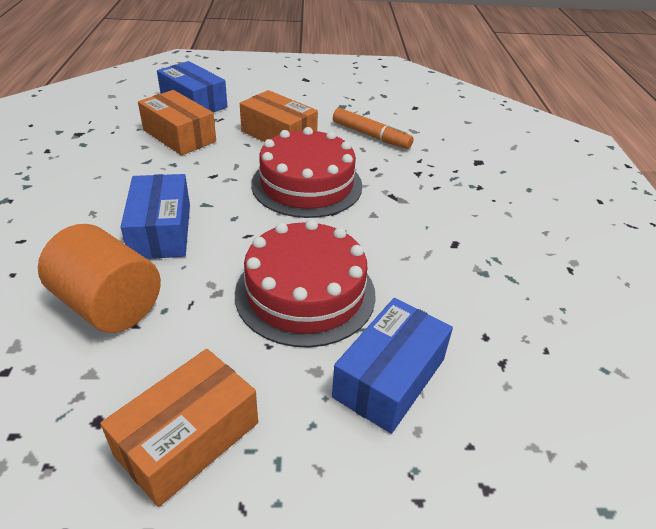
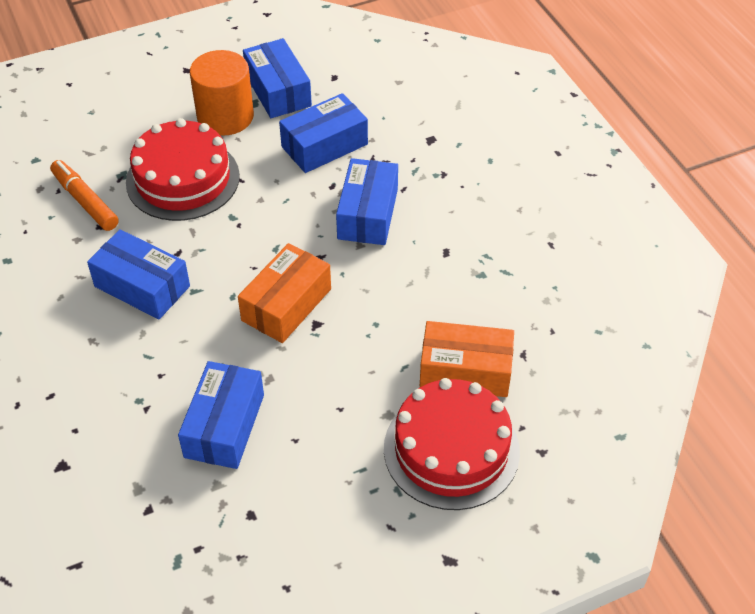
blue box: [121,174,190,259] [157,61,228,113] [332,298,453,434] = 3 -> [87,229,190,320] [178,361,264,469] [243,38,312,118] [279,93,368,173] [336,158,398,245] = 5
orange box: [100,349,258,507] [138,90,216,155] [240,90,318,142] = 3 -> [238,243,331,343] [420,321,514,397] = 2

